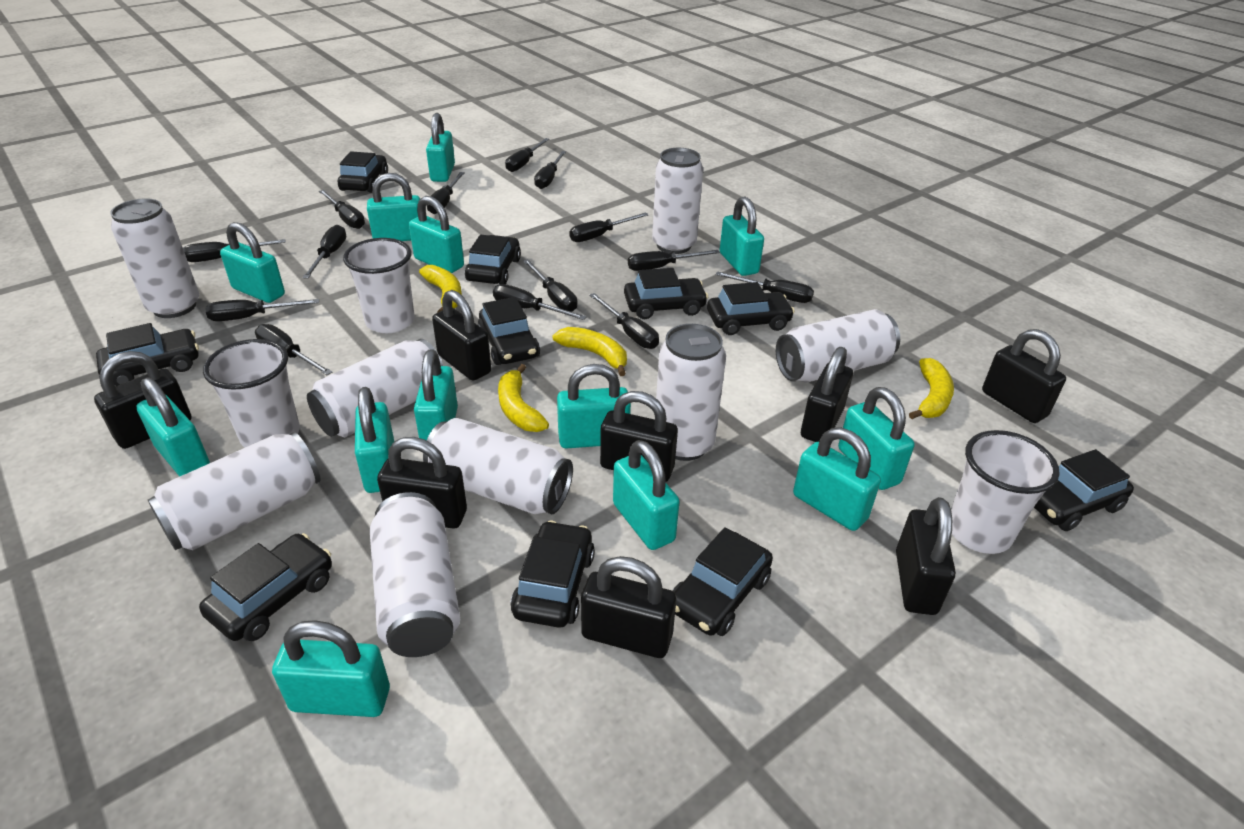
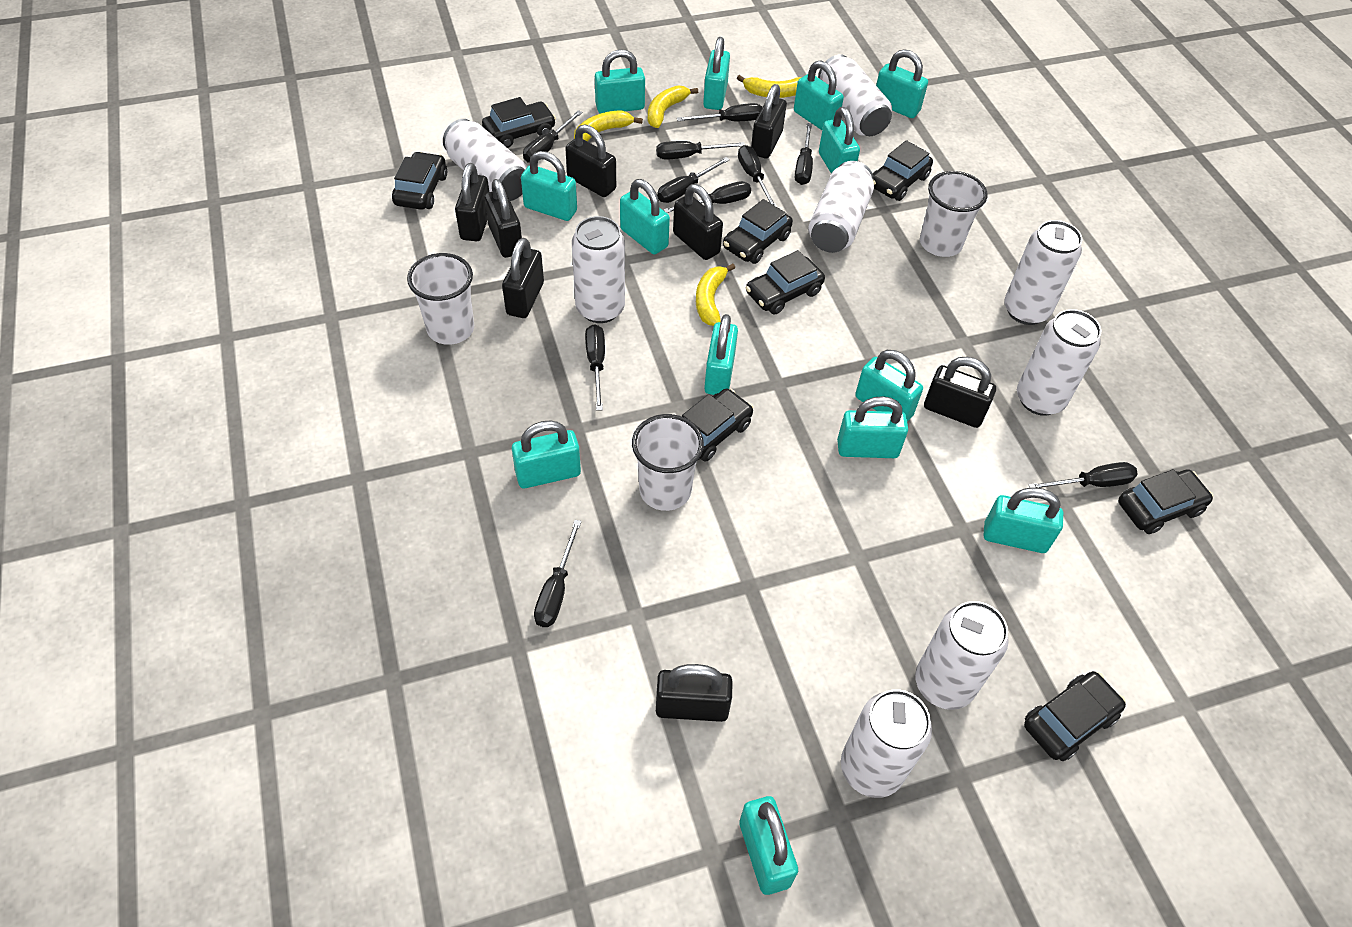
black car: [96,323,199,386] [199,533,332,641] [338,151,388,193] [465,235,521,284] [478,297,540,365] [511,520,595,628] [624,268,708,319] [672,527,773,636] [707,282,795,335] [1034,449,1134,531] = 10 -> [392,151,447,210] [482,97,556,148] [682,388,753,462] [723,199,793,264] [746,250,825,315] [872,140,933,201] [1024,671,1126,761] [1118,469,1213,534] = 8
black screwdriver: [183,239,286,262] [206,299,319,321] [255,324,332,375] [302,225,346,279] [319,190,365,229] [427,172,465,214] [493,284,587,320] [505,138,549,172] [523,260,577,312] [534,151,566,189] [569,212,648,242] [589,293,659,349] [628,250,720,271] [716,271,814,303] = 14 -> [523,110,582,163] [534,520,582,627] [585,324,605,411] [656,141,745,160] [657,157,730,203] [663,181,751,213] [677,103,762,121] [738,145,777,207] [795,123,813,185] [1029,462,1138,488] = 10

